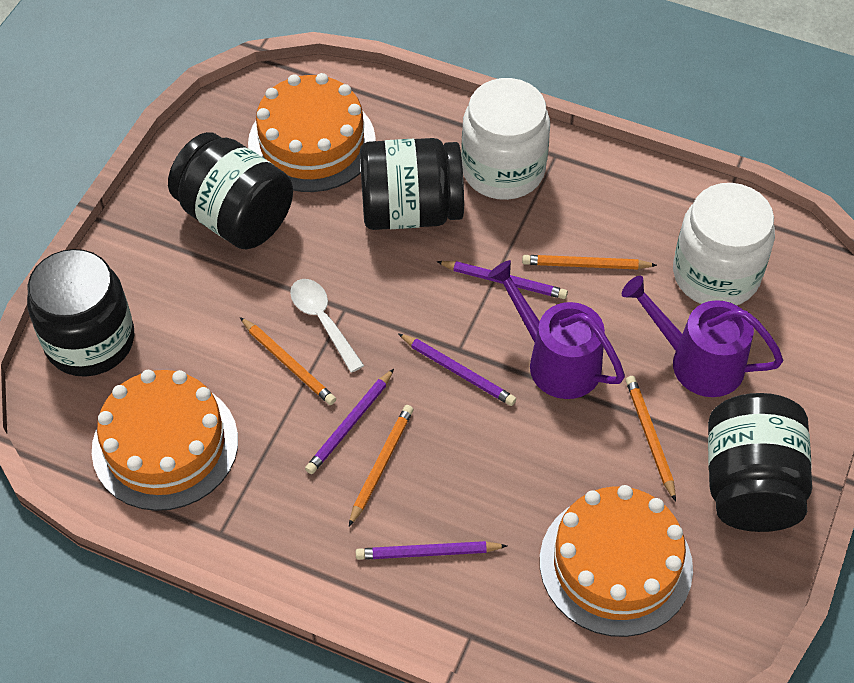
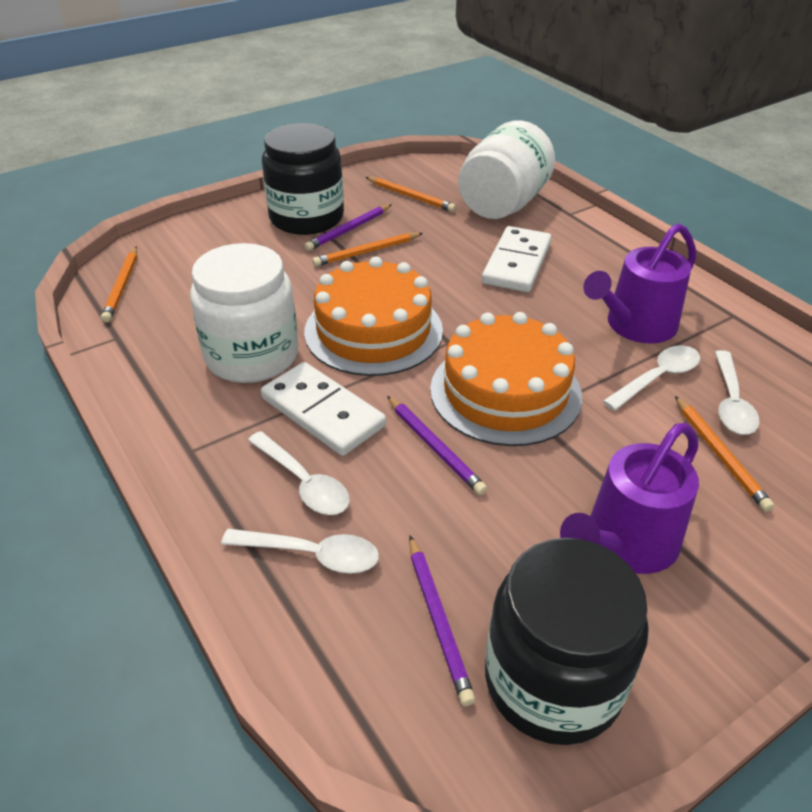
black jar: [27,249,135,377] [168,132,293,249] [360,138,464,230] [708,393,812,532] = 4 -> [262,123,344,235] [485,538,649,745] = 2
orange cake: [92,370,238,511] [248,73,376,192] [540,485,693,637] = 3 -> [304,257,443,376] [430,312,582,446] = 2
purple pencil: [305,369,394,474] [356,541,507,560] [398,333,516,406] [436,261,568,299] = 4 -> [304,204,392,251] [387,396,487,495] [409,536,476,706] = 3
white domino: none = 0 -> [261,362,386,456] [482,226,552,292] = 2
white spoon: [290,279,364,373] = 1 -> [221,529,379,574] [248,431,350,515] [603,346,700,411] [715,350,760,435] = 4

